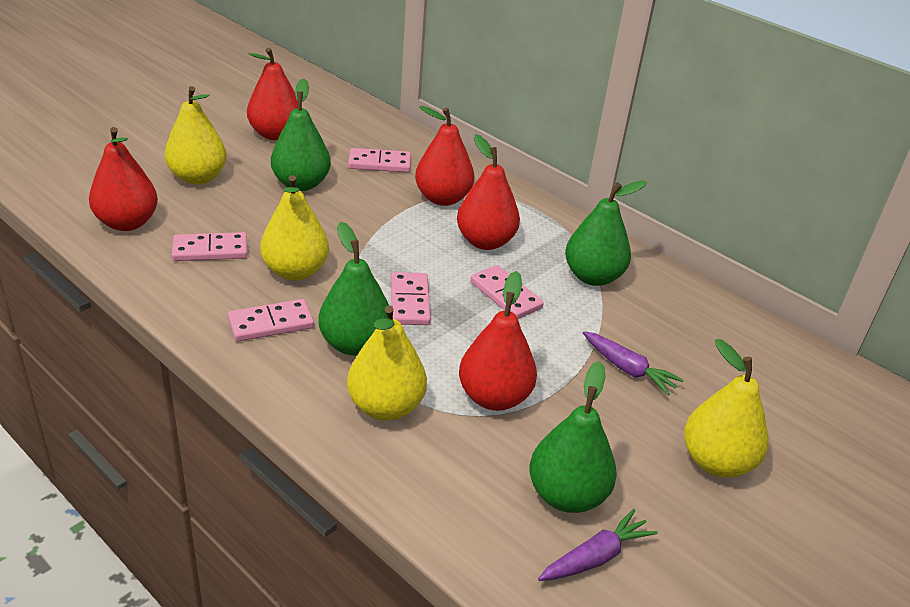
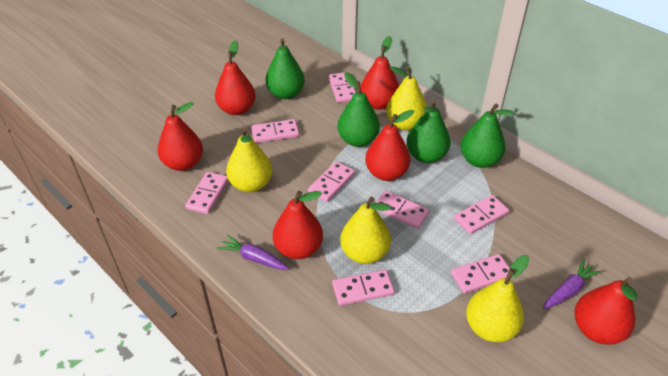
pink domino: [172,232,247,261] [228,299,314,342] [348,148,411,172] [391,272,431,325] [470,265,544,319] = 5 -> [185,172,229,214] [251,119,299,143] [308,161,355,202] [329,72,356,103] [332,269,395,306] [375,190,430,229] [451,254,510,294] [454,195,509,234] = 8
red pear: [89,127,158,231] [247,48,298,140] [415,106,474,206] [457,134,520,250] [459,271,537,411] = 5 -> [157,102,203,171] [215,40,255,115] [273,190,323,259] [360,36,399,110] [365,110,414,181] [575,277,637,345] = 6

